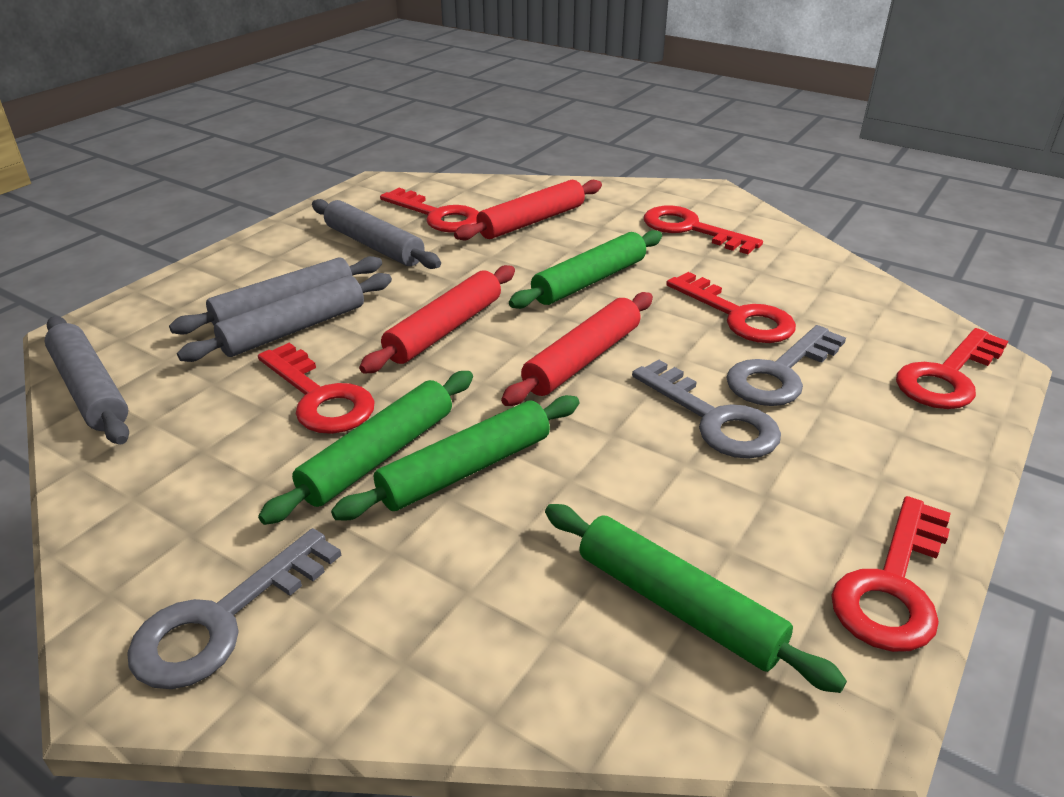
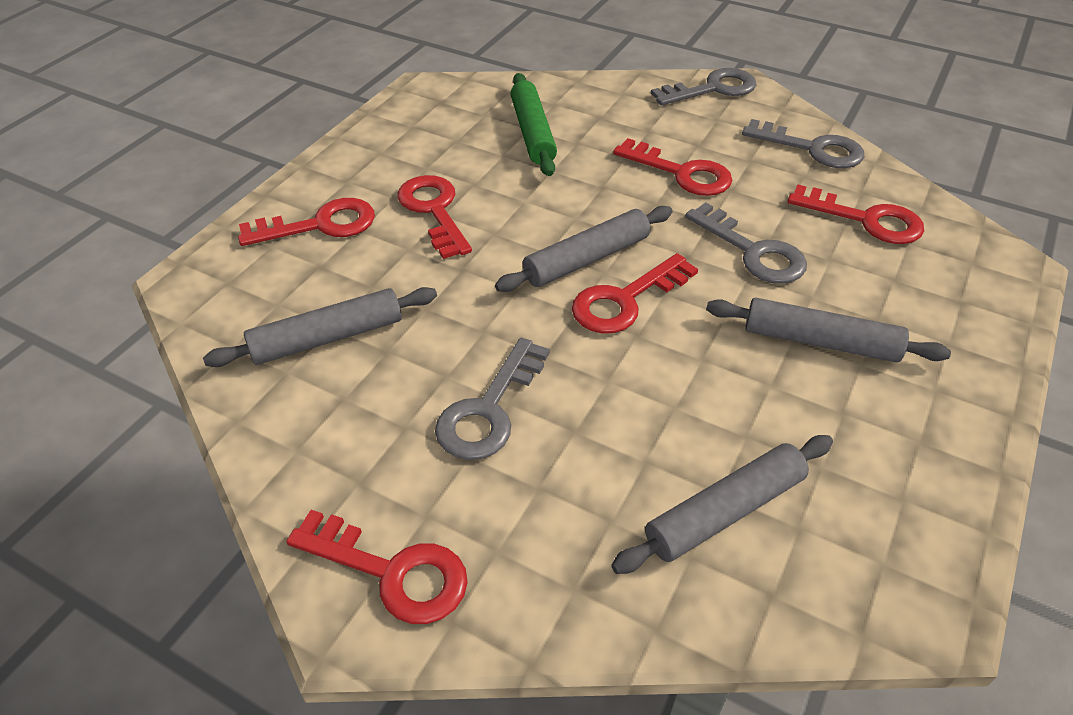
green rolling pin: [258,371,473,525] [331,395,579,520] [509,230,662,309] [545,504,847,693] = 4 -> [511,73,557,176] = 1
grey key: [127,528,341,689] [632,360,781,459] [726,325,846,406] = 3 -> [435,337,550,460] [651,68,757,105] [685,203,807,284] [742,119,864,168] = 4
red rolling pin: [359,265,515,374] [454,180,602,241] [501,292,653,406] = 3 -> none = 0

